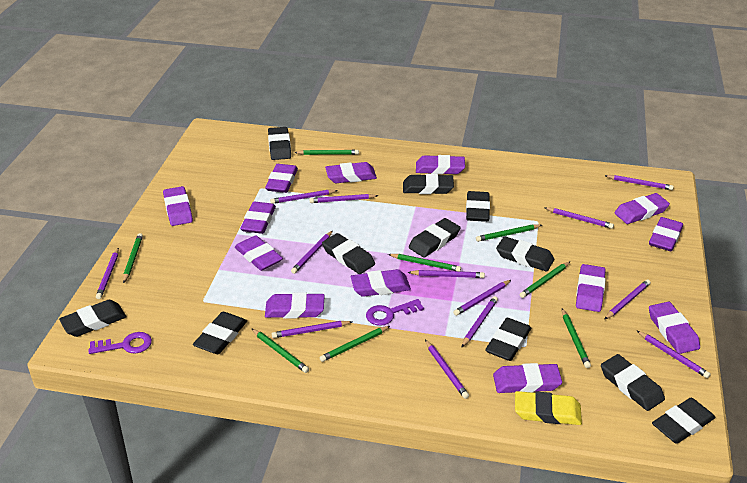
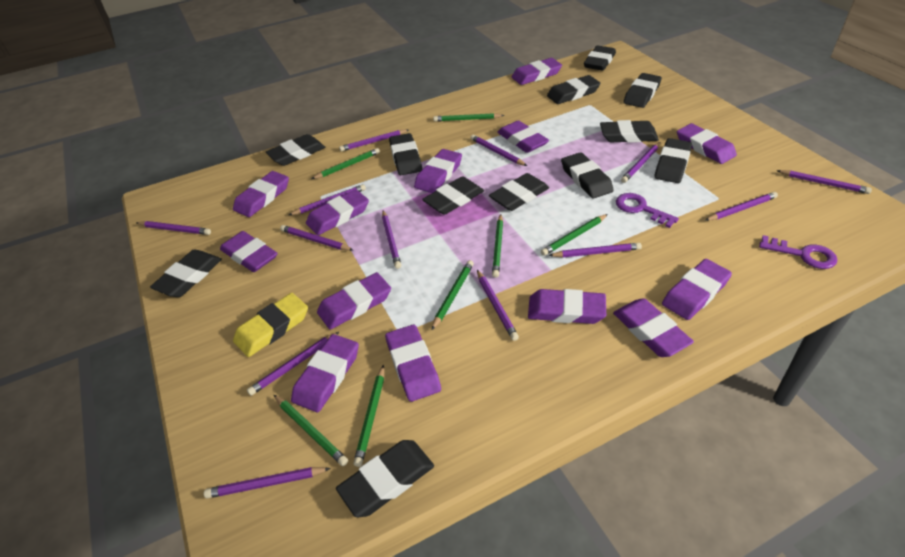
black eraser: [59,300,126,337] [193,312,247,354] [268,127,291,160] [322,233,375,274] [403,174,454,194] [409,218,461,257] [466,191,490,222] [485,318,531,361] [496,236,554,272] [601,354,665,411] [652,398,716,444] = 11 -> [150,250,222,297] [266,134,325,166] [336,440,434,517] [389,133,422,175] [422,177,484,215] [489,173,549,211] [547,75,601,104] [561,152,614,199] [584,46,616,71] [600,120,659,143] [623,73,662,108] [654,138,692,183] = 12
green pencil: [123,233,143,283] [251,328,309,373] [294,150,359,155] [319,326,390,362] [388,254,461,271] [476,224,542,242] [519,261,571,298] [562,309,591,368] = 8 -> [274,395,348,466] [312,148,380,179] [353,365,384,467] [432,260,474,330] [433,113,504,122] [492,214,503,278] [541,214,608,256] = 7

